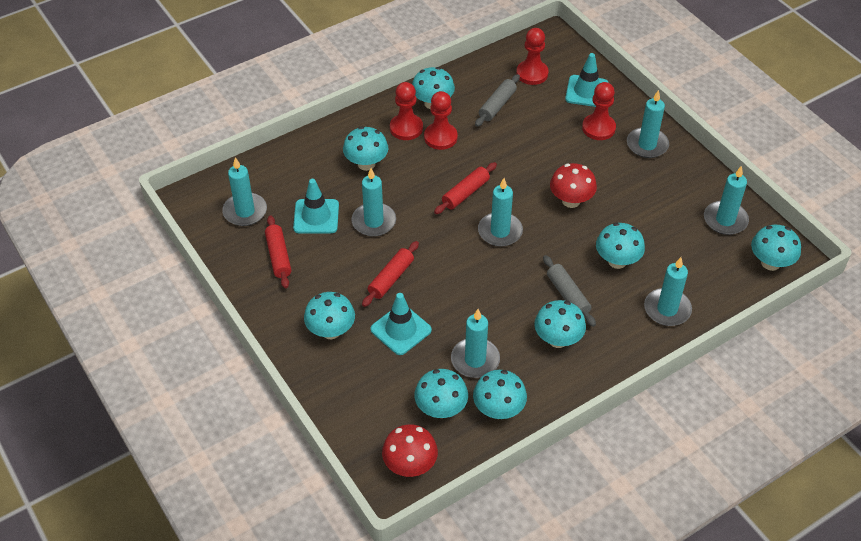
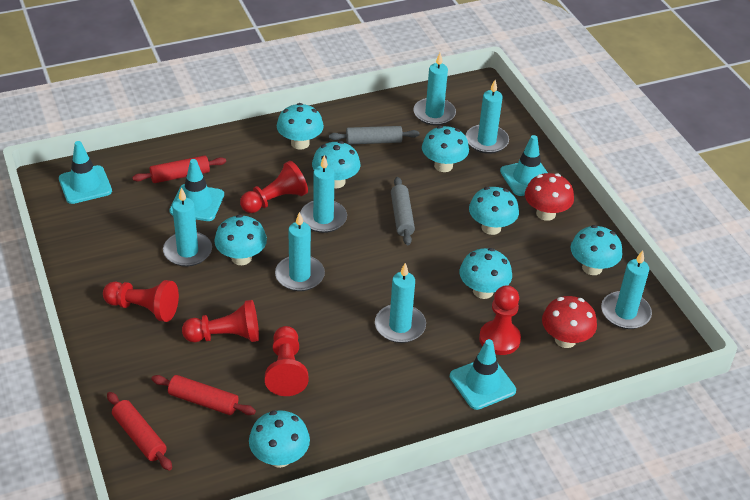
red pawn: [390,82,423,140] [424,91,458,150] [516,28,549,85] [582,82,616,140] = 4 -> [103,280,179,322] [182,300,259,342] [240,161,308,213] [265,326,308,396] [479,285,521,355] = 5
turquoise traffic cone: [293,179,339,234] [370,293,432,355] [565,53,609,107] = 3 -> [59,141,112,204] [169,159,224,221] [450,339,516,410] [500,135,548,196] = 4

